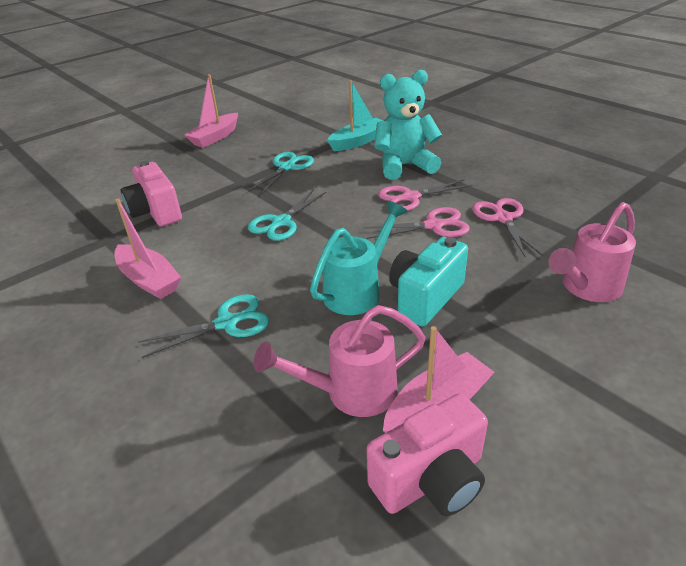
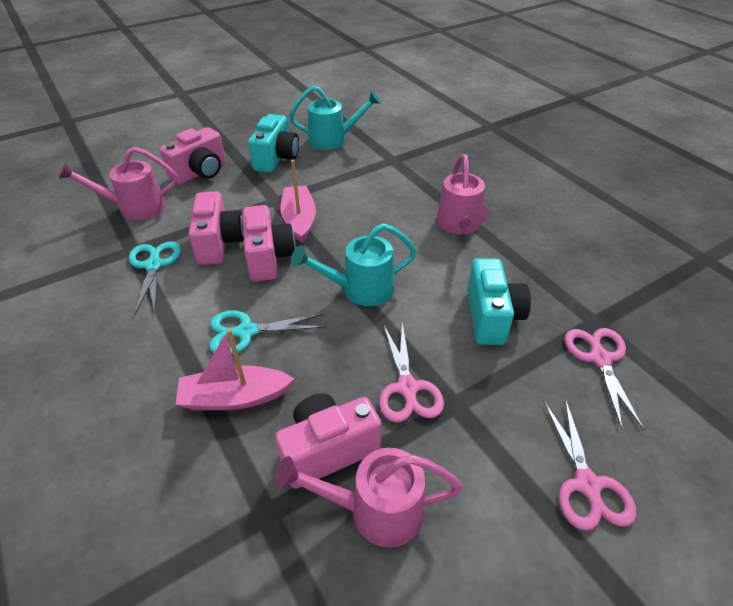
pink boat: [114,199,181,299] [185,74,238,148] [383,326,495,433] = 3 -> [175,329,294,410] [281,160,316,243] = 2
pink camera: [121,161,182,227] [366,393,488,516] = 2 -> [160,127,226,185] [189,191,244,265] [242,205,296,282] [275,393,382,489] = 4
pink watering can: [254,305,426,417] [549,202,636,302] = 2 -> [58,147,178,221] [274,448,463,548] [436,154,489,235] = 3
turquoise boat: [327,80,383,151] = 1 -> none = 0
turquoise camera: [389,237,468,327] = 1 -> [248,114,299,172] [467,258,531,345] = 2
turquoise scissors: [138,294,269,358] [248,152,314,195] [248,189,327,241] = 3 -> [129,242,181,314] [209,310,326,354] = 2
turquoise teddy bear: [374,70,442,180] = 1 -> none = 0
turquoise watering can: [310,201,408,315] = 1 -> [289,86,381,150] [291,223,417,306] = 2

